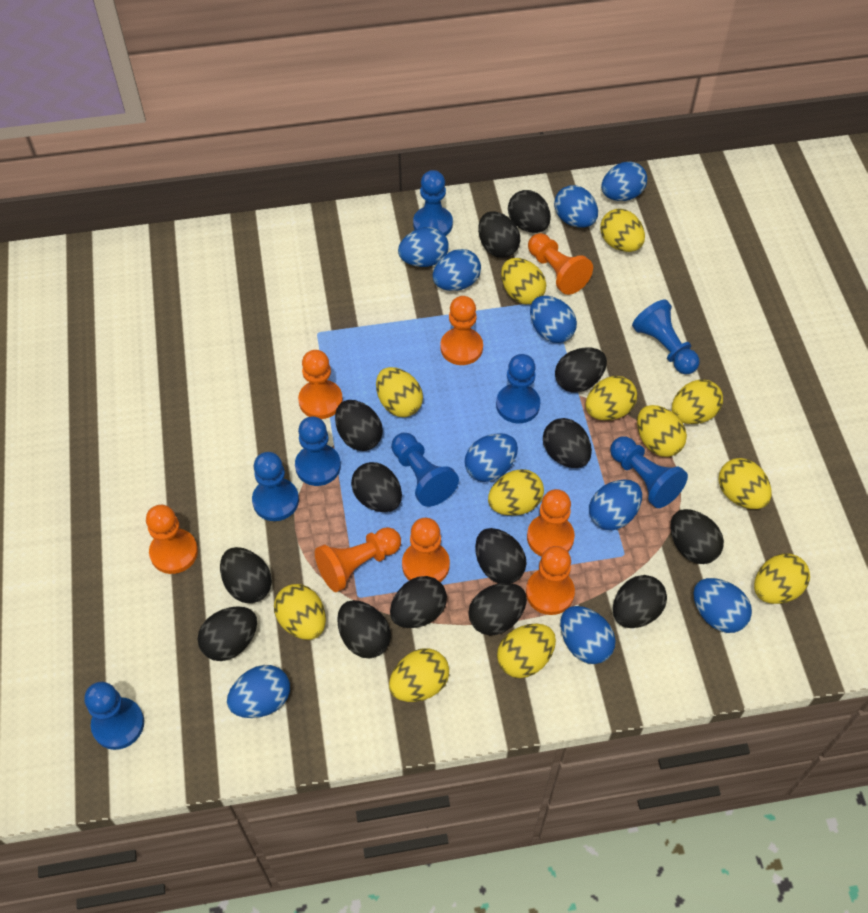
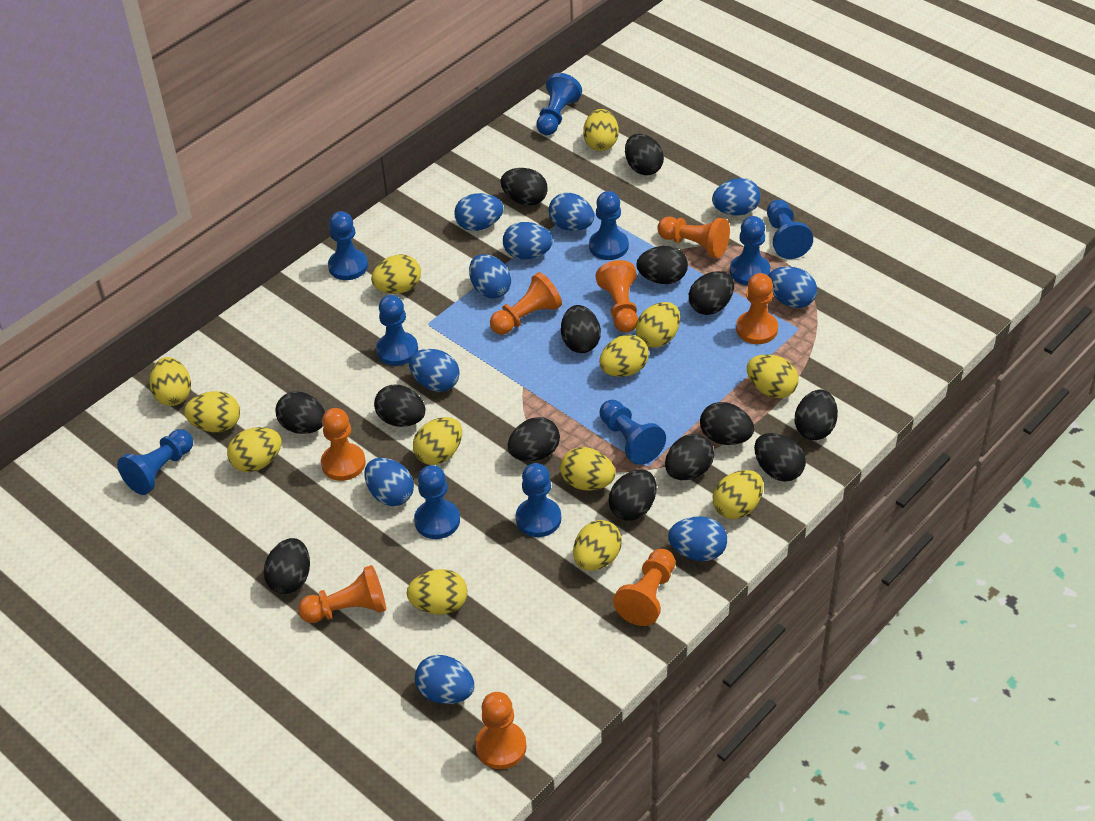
blue pawn: [84,682,144,750] [252,452,299,521] [295,416,341,486] [391,433,459,507] [413,170,453,236] [496,354,540,423] [610,437,688,508] [632,299,700,375] = 8 -> [117,429,193,495] [328,211,368,280] [376,295,418,366] [414,465,460,539] [516,463,561,537] [536,73,582,135] [589,191,629,260] [599,400,666,465] [730,216,770,286] [767,200,813,259] = 10
yellow egg: [274,584,326,640] [376,367,423,417] [389,649,449,702] [488,469,544,516] [497,623,556,678] [501,258,546,304] [586,376,637,421] [600,209,645,252] [637,405,687,457] [672,379,723,424] [719,458,771,509] [754,554,810,604] = 12 -> [149,357,191,406] [184,391,240,432] [227,427,282,472] [371,254,421,294] [407,569,467,615] [413,417,462,465] [560,447,616,491] [573,520,622,571] [583,109,619,151] [599,335,649,377] [636,302,680,348] [713,470,763,519] [747,354,799,398] = 13

